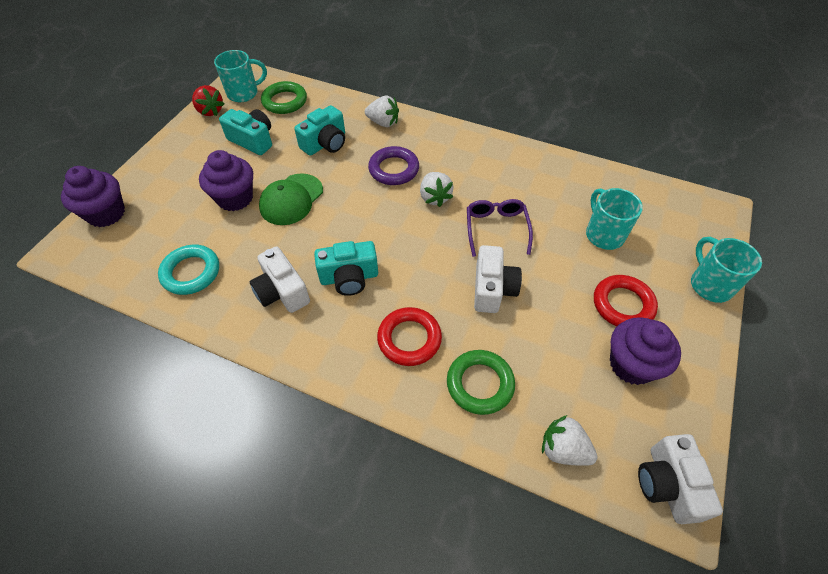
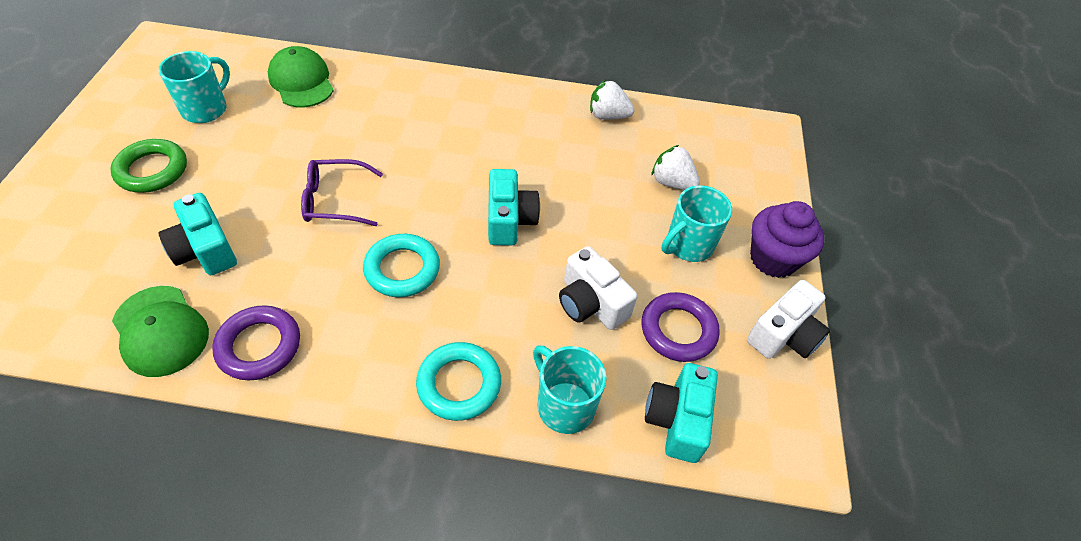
green cap: [259,173,323,225] = 1 -> [112,286,209,377] [268,46,334,107] = 2
green ring: [261,81,307,114] [447,350,515,415] = 2 -> [110,139,187,193] = 1
purple cupcake: [61,166,125,227] [199,150,253,211] [610,317,681,385] = 3 -> [750,201,824,278] = 1
purple ring: [368,146,419,185] = 1 -> [212,305,300,380] [642,292,720,362] = 2
red ring: [377,307,442,366] [594,275,658,326] = 2 -> none = 0
red strawberry: [192,85,224,116] = 1 -> none = 0
turquoise ring: [158,245,219,295] = 1 -> [363,234,440,297] [416,342,501,421] = 2
white camera: [250,246,310,313] [474,245,522,313] [638,434,723,524] = 3 -> [559,246,638,330] [747,280,830,359] = 2
white strawberry: [365,96,399,127] [420,172,453,207] [542,415,598,466] = 3 -> [590,80,635,120] [651,145,700,190] = 2

